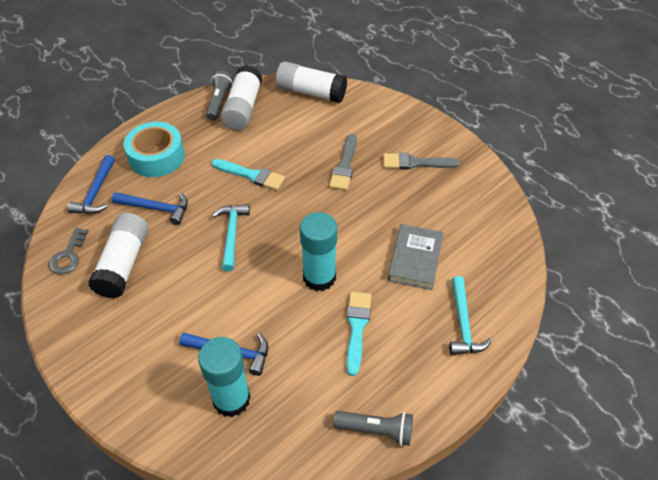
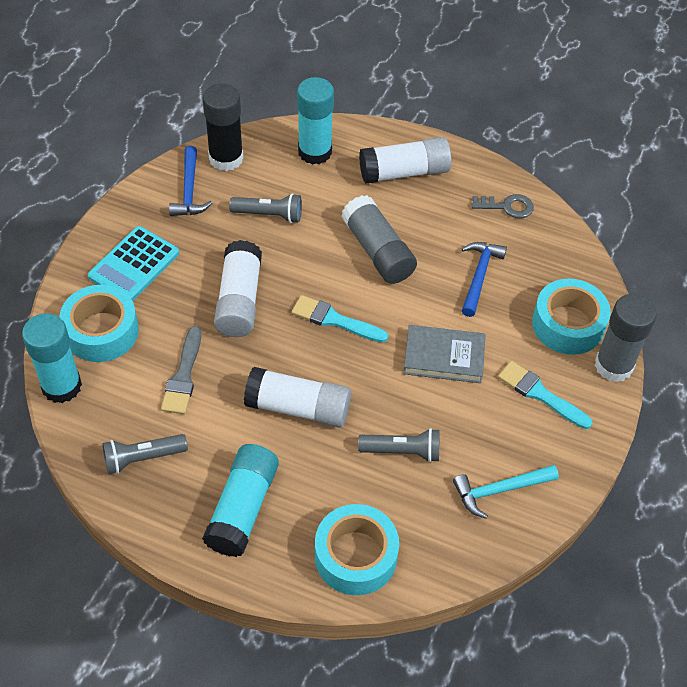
black glue stick: none = 0 -> [203,84,243,171] = 1
blue hammer: [67,155,115,214] [112,192,188,225] [179,333,268,376] = 3 -> [169,146,212,216] [462,242,507,317] = 2
grey brush: [329,134,357,190] [383,153,461,170] = 2 -> [161,326,201,414] = 1
grey flashlight: [206,71,233,121] [333,411,413,446] = 2 -> [102,434,188,474] [229,193,302,223] [358,428,440,462] = 3
grey glue stick: none = 0 -> [341,195,417,284] [595,294,657,382] = 2
turquoise calculator: none = 0 -> [88,226,179,301] = 1
turquoise glue stick: [198,337,251,417] [300,212,337,291] = 2 -> [22,313,82,403] [202,444,279,557] [297,77,334,165] = 3
turquoise hammer: [212,204,250,271] [449,276,492,355] = 2 -> [453,465,559,519] = 1
turquoise tape: [124,122,185,177] = 1 -> [60,285,139,362] [315,504,399,595] [532,279,611,355] = 3

